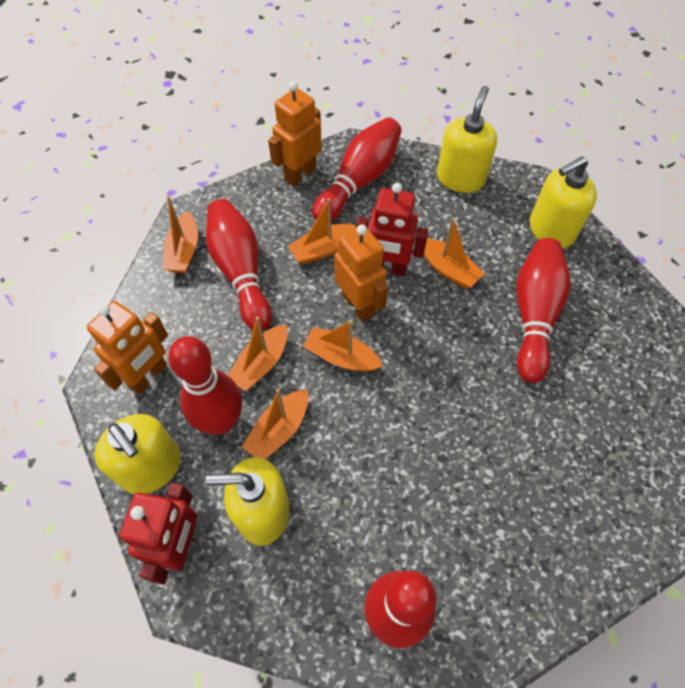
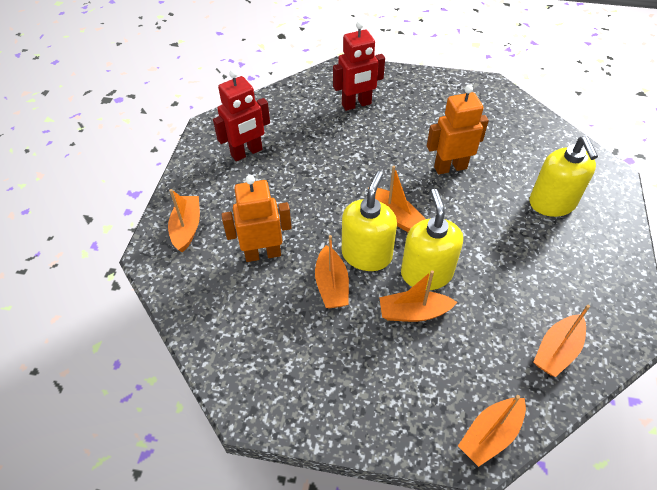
orange robot: [87,301,168,394] [268,81,322,186] [334,224,388,322] = 3 -> [222,175,292,262] [427,85,489,175] = 2
red bowling pin: [168,336,242,435] [206,199,272,331] [312,117,402,221] [364,571,436,648] [516,238,571,383] = 5 -> none = 0
yellow soap dispenser: [94,414,181,494] [205,457,290,546] [437,86,497,193] [530,156,597,249] = 4 -> [342,171,397,271] [401,189,463,290] [529,136,598,217] = 3

